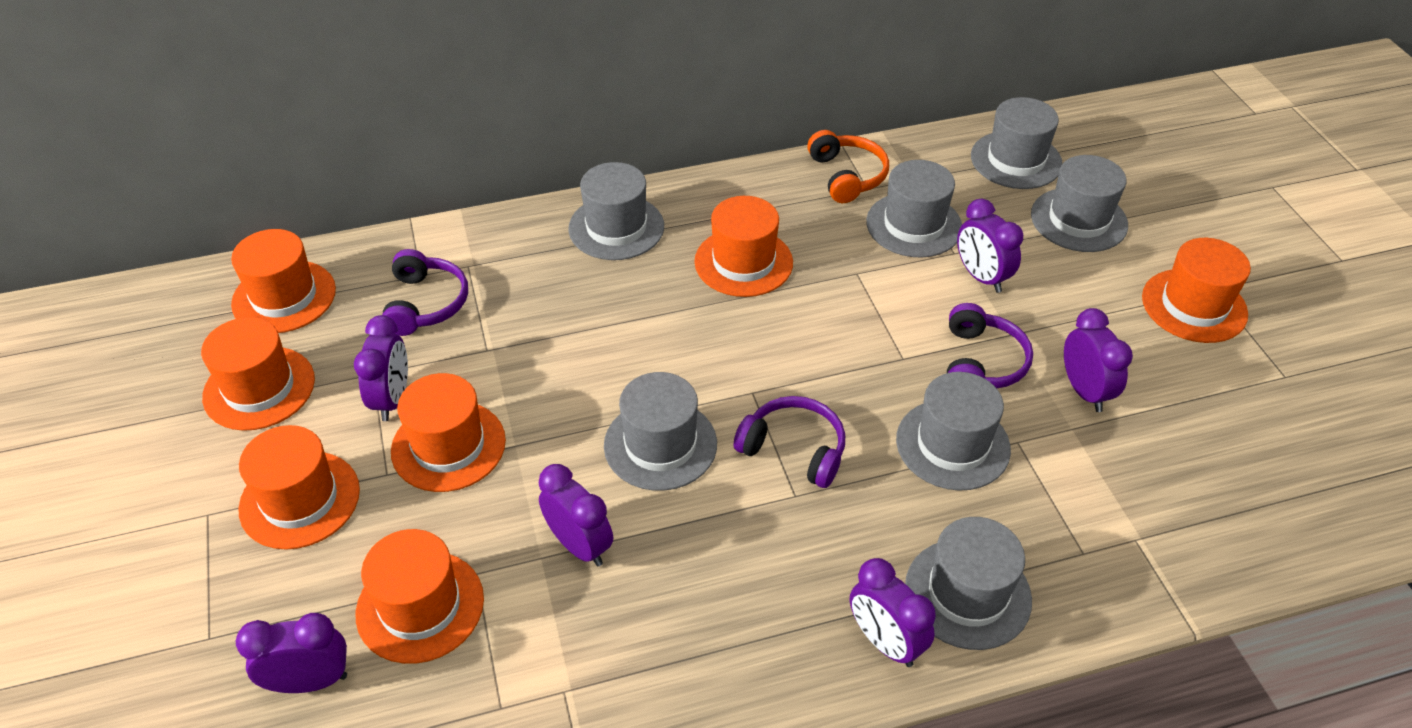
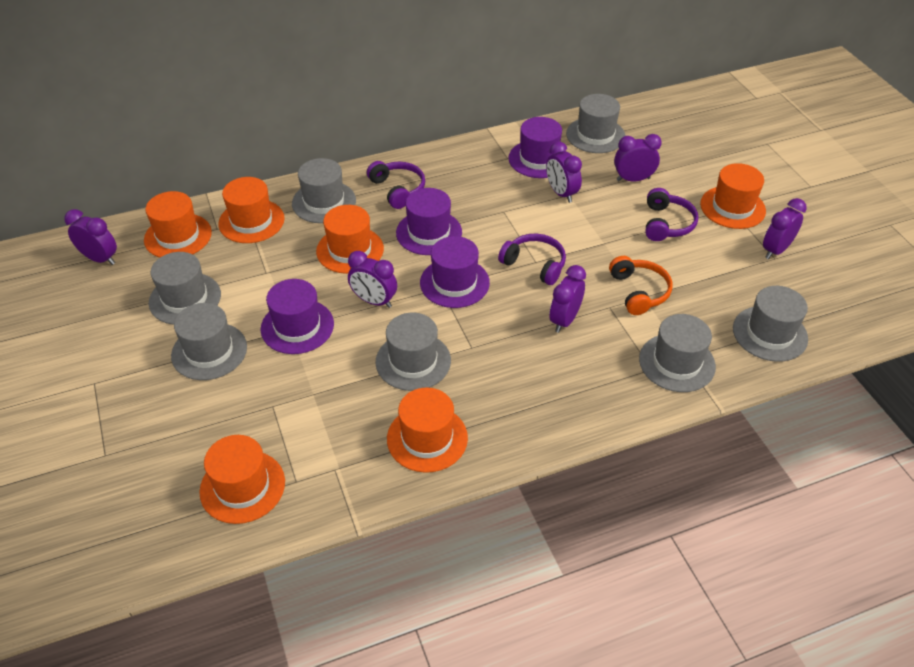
orange hat: [201,317,315,431] [231,229,336,333] [238,425,360,549] [356,529,484,664] [391,373,506,492] [694,196,793,297] [1142,238,1251,343] = 7 -> [144,191,212,258] [199,435,285,524] [218,177,285,243] [316,205,384,274] [387,387,468,473] [700,163,766,229] = 6
purple hat: none = 0 -> [260,279,334,354] [396,188,462,255] [420,236,490,308] [509,117,566,178] = 4

